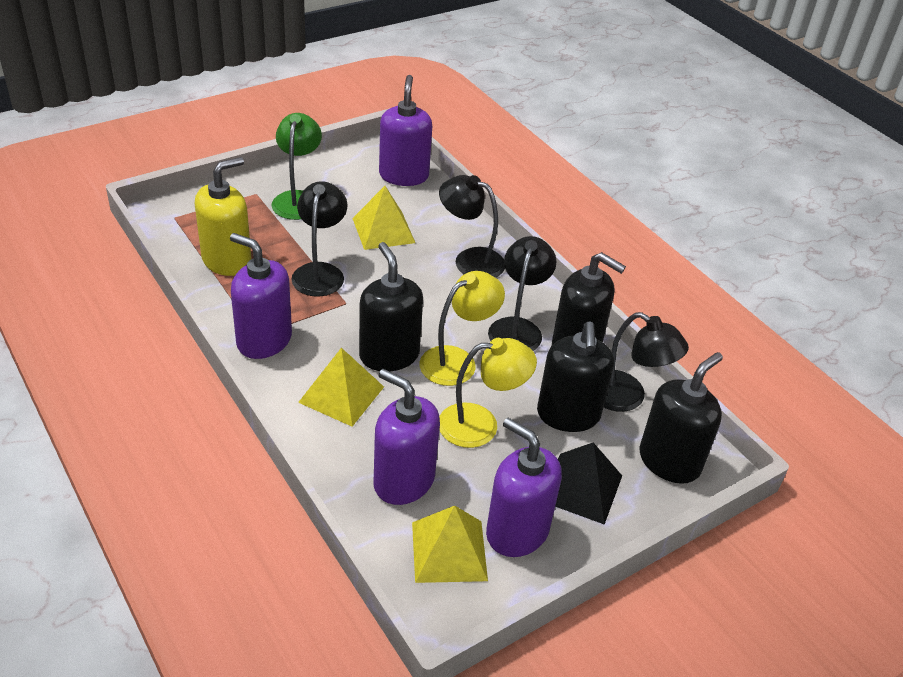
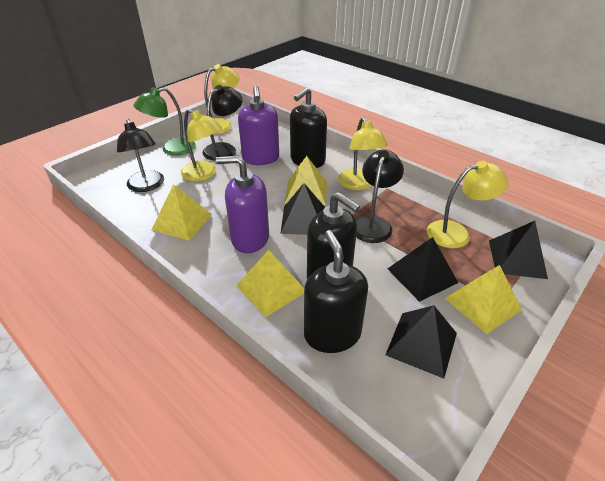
black lamp: [291,181,348,297] [439,175,505,278] [488,236,556,351] [604,312,689,412] = 4 -> [117,119,164,192] [202,85,243,161] [356,150,404,243] = 3
black pyramid: [555,442,622,525] = 1 -> [280,183,325,235] [386,305,457,379] [387,237,458,302] [489,221,548,279] = 4
black soap dispenser: [359,242,423,371] [537,322,614,432] [552,252,626,345] [639,352,723,484] = 4 -> [290,87,327,168] [304,230,368,353] [307,192,360,279] = 3
purple soap dispenser: [230,233,292,359] [373,369,440,505] [379,75,432,186] [486,418,562,557] = 4 -> [216,155,269,253] [238,85,279,165] = 2
yellow lamp: [420,271,505,386] [439,338,537,448] = 2 -> [181,109,222,181] [204,64,240,134] [338,117,388,190] [427,161,508,248] = 4
yellow pyramid: [298,348,384,427] [352,186,415,250] [412,506,488,583] = 3 -> [152,184,212,241] [236,250,304,317] [285,156,327,205] [445,265,522,334] = 4
yellow soap dispenser: [195,157,251,276] = 1 -> none = 0

